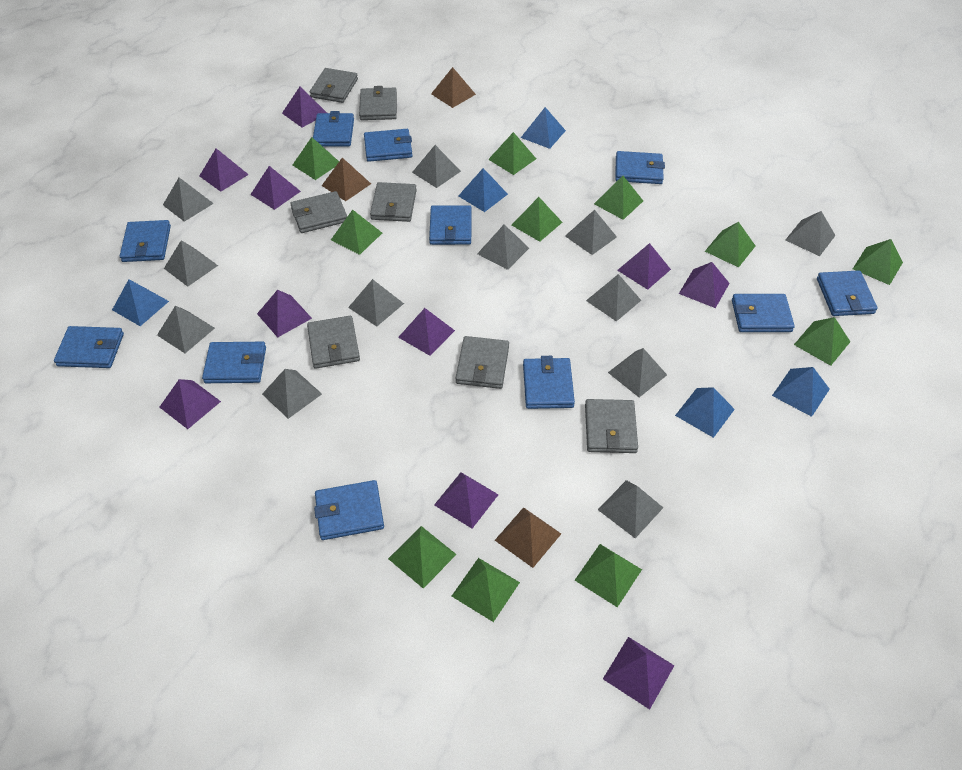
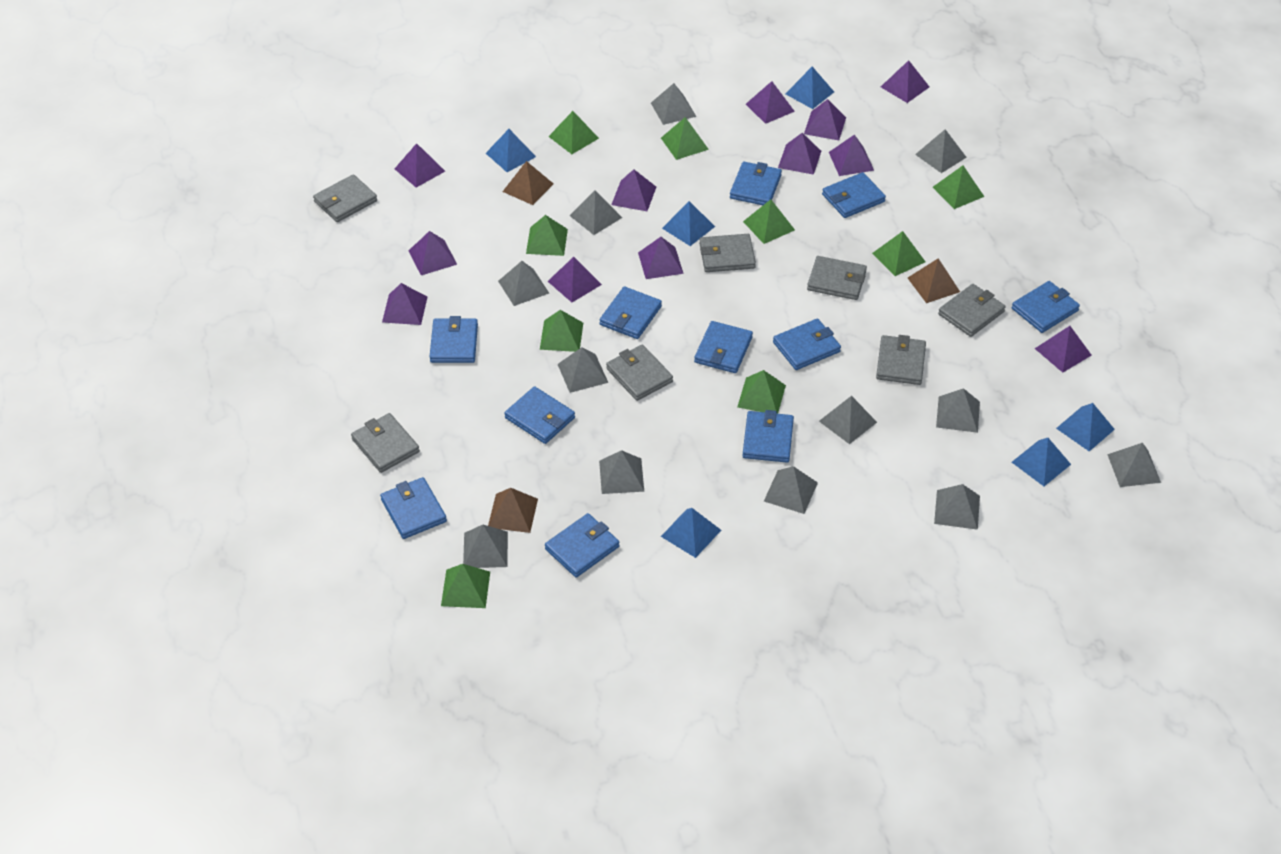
blue pyramid: [112,279,169,326] [458,168,508,212] [521,107,566,149] [675,387,735,438] [772,367,830,417] = 5 -> [486,129,536,172] [661,508,721,558] [662,201,715,246] [785,67,834,109] [1012,438,1071,486] [1056,403,1115,451] = 6
green pyramid: [293,137,339,180] [331,210,382,255] [388,526,457,589] [452,558,520,622] [488,132,536,175] [512,197,562,242] [575,544,642,607] [594,176,643,220] [705,222,755,267] [794,317,850,366] [853,239,903,285] = 11 -> [441,564,490,608] [526,215,568,256] [540,310,583,352] [548,111,599,154] [661,117,709,160] [737,370,786,414] [743,199,795,244] [872,231,925,276] [933,166,984,209] = 9
purple pyramid: [159,379,221,429] [200,148,249,192] [250,166,301,210] [257,290,312,338] [282,87,327,128] [398,308,455,356] [434,472,499,529] [603,637,674,710] [617,243,671,290] [679,262,730,308] = 10 -> [382,283,427,325] [395,143,445,188] [408,231,457,275] [548,257,602,302] [611,169,656,211] [638,237,684,279] [746,81,795,124] [778,133,821,175] [804,99,846,140] [829,135,874,176] [881,60,929,103] [1035,326,1091,373] = 12

